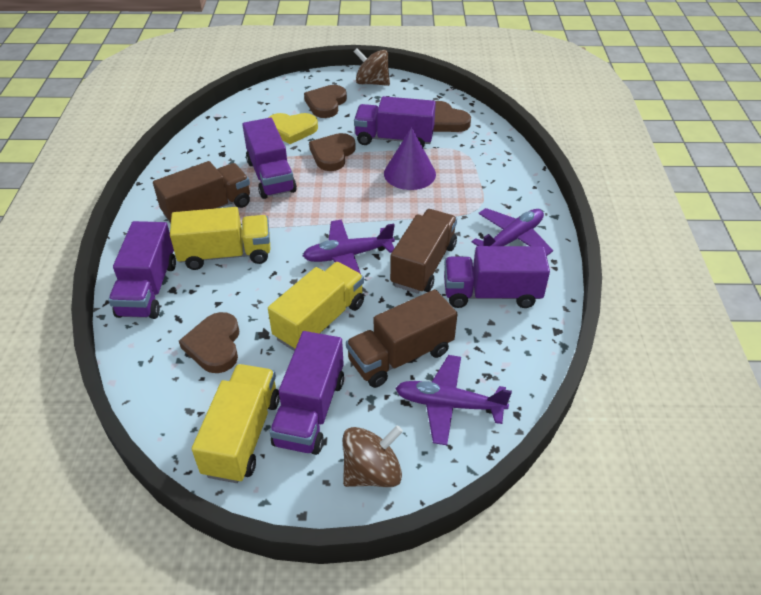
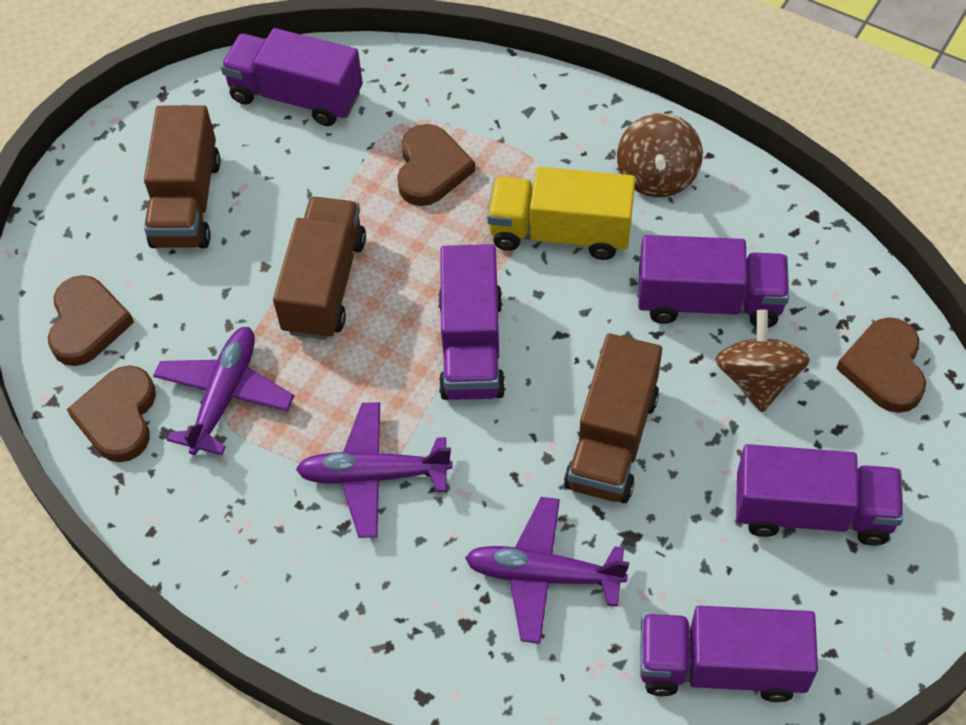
purple cone: [384,127,436,190] = 1 -> none = 0
yellow heart: [268,113,318,144] = 1 -> none = 0
yellow truck: [170,207,270,270] [192,364,280,483] [268,262,364,351] = 3 -> [487,167,635,260] = 1

